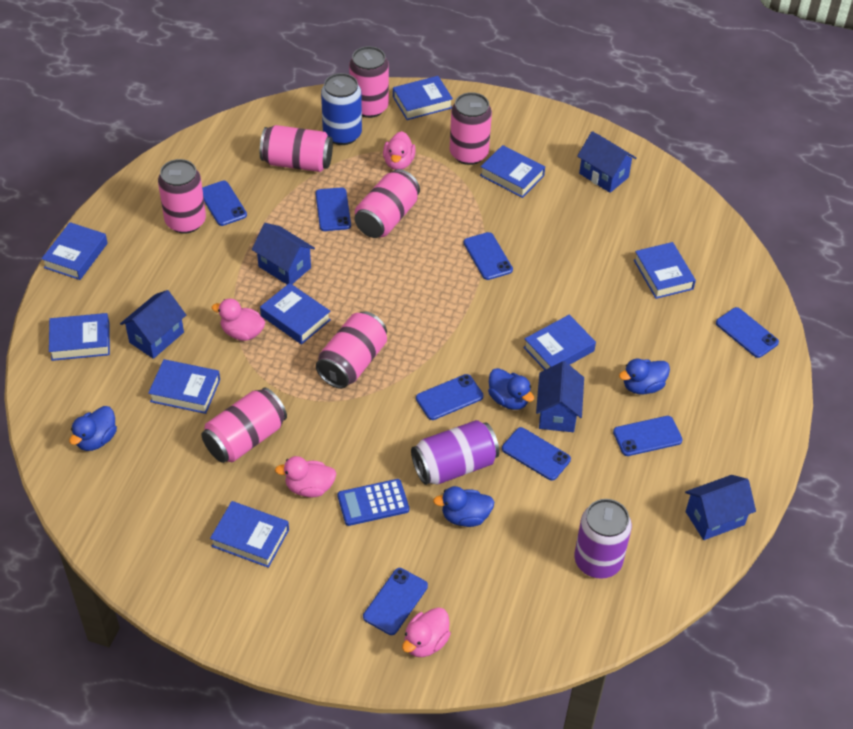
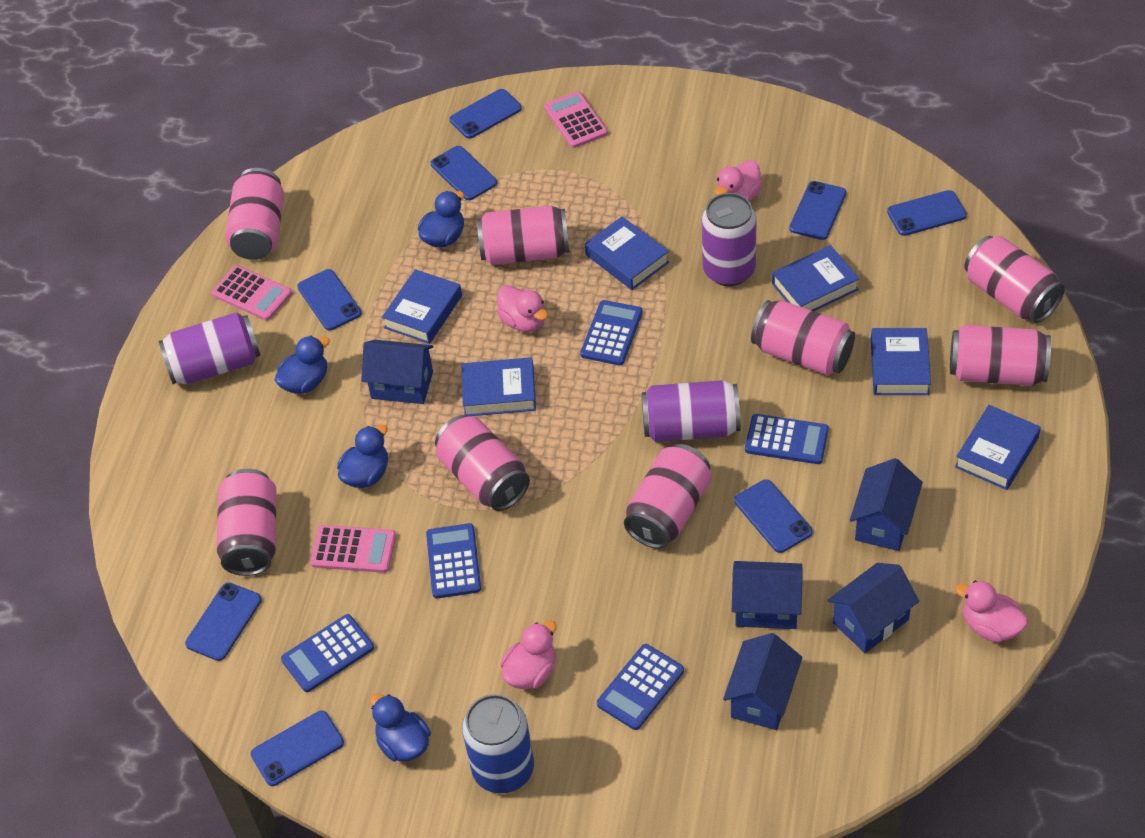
blue book: [41,222,108,280] [49,313,110,361] [148,359,220,414] [210,501,289,568] [260,283,331,344] [393,76,453,120] [480,145,545,198] [523,315,596,370] [634,242,696,299] = 9 -> [382,269,462,344] [462,357,536,416] [585,216,669,290] [772,245,860,311] [871,328,931,395] [955,405,1041,490] = 6
blue calculator: [337,479,409,526] = 1 -> [281,614,374,692] [426,523,481,598] [580,300,643,365] [597,644,684,730] [745,414,829,464] = 5
pink calculator: none = 0 -> [212,265,292,321] [310,525,396,573] [544,91,608,148] = 3
pink can: [158,159,206,234] [201,387,287,463] [260,125,333,172] [316,311,387,389] [349,46,389,118] [355,169,420,238] [450,92,492,165] = 7 -> [216,469,277,576] [225,168,284,260] [435,415,530,511] [477,206,569,265] [624,444,712,549] [751,300,855,376] [950,325,1051,386] [964,236,1065,323] = 8
purple can: [411,420,499,485] [574,499,632,579] = 2 -> [159,312,260,385] [641,380,741,442] [702,193,757,286] = 3

